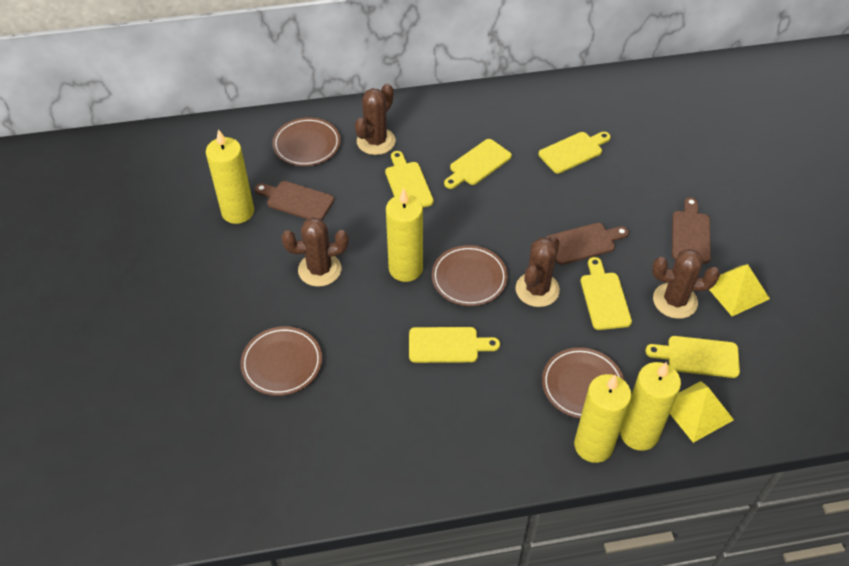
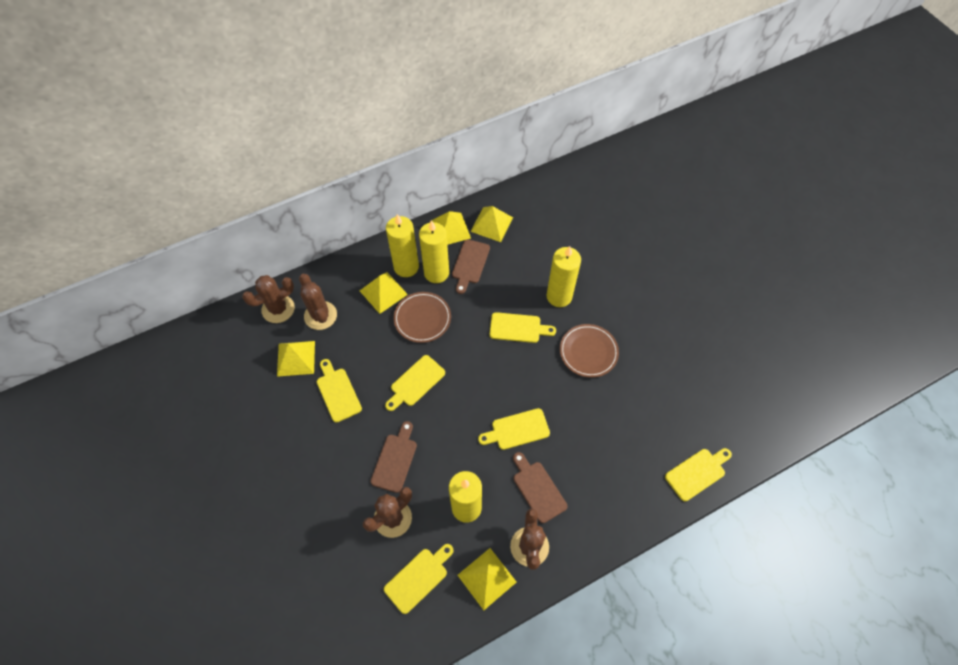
brown plate: [241,326,322,396] [272,117,341,166] [432,245,508,306] [542,347,624,419] = 4 -> [394,292,451,343] [560,324,619,378] = 2
yellow pyramid: [670,381,734,443] [709,264,770,316] = 2 -> [277,341,315,377] [360,272,408,314] [430,211,471,245] [458,548,516,610] [470,206,513,242] = 5

